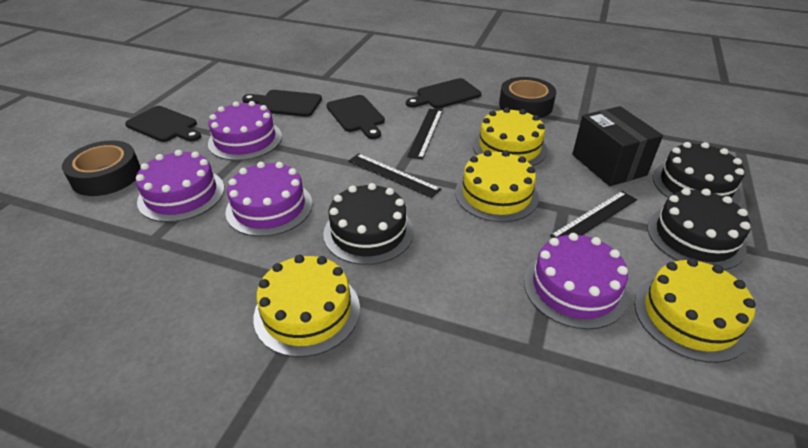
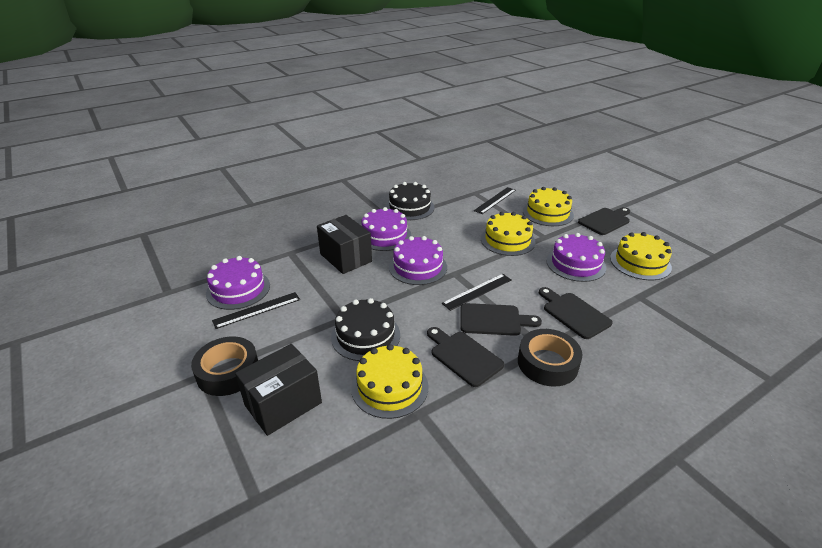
black box: [572,106,663,186] = 1 -> [235,344,322,436] [317,215,372,274] = 2
black cake: [323,183,414,265] [647,188,751,270] [653,142,745,204] = 3 -> [331,298,400,361] [386,182,434,220] = 2

